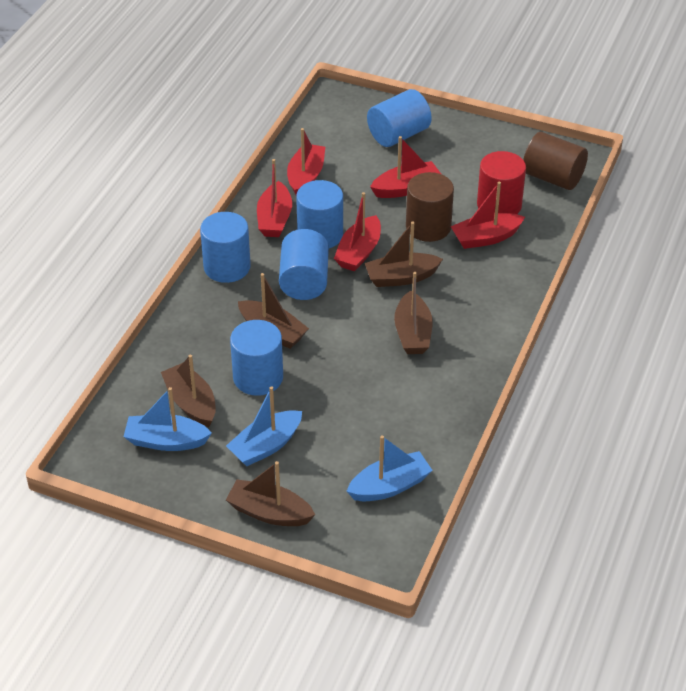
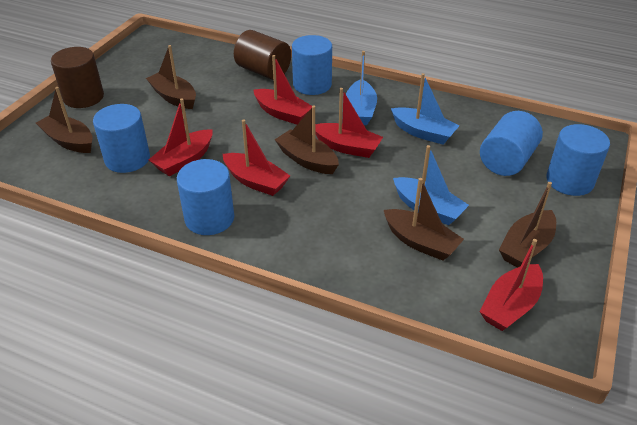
red cylinder: [477,151,526,214] = 1 -> none = 0

